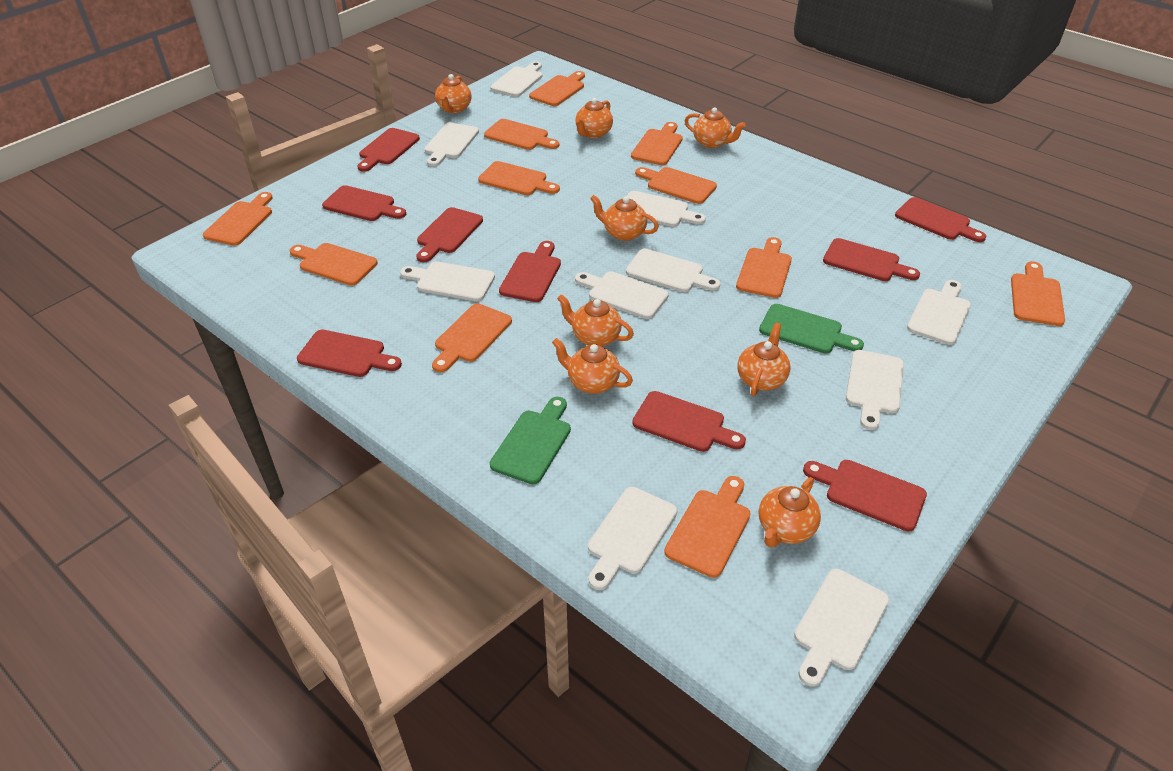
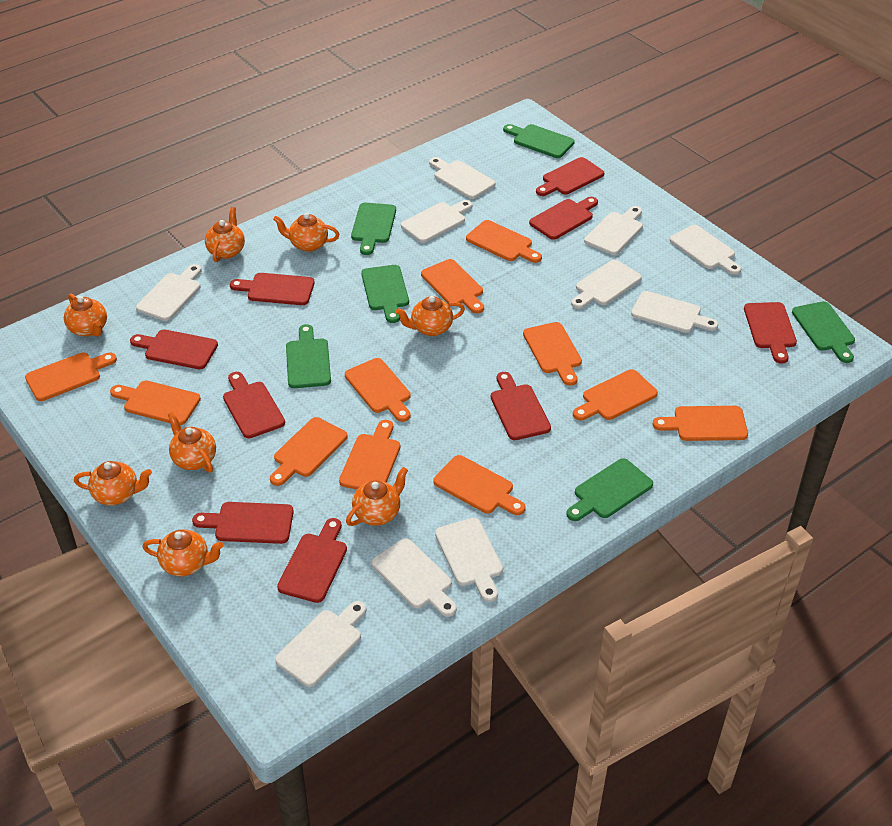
green cutting board: [490,397,571,484] [759,304,864,354] = 2 -> [286,324,331,388] [351,203,396,255] [361,265,409,323] [503,124,575,158] [566,458,653,521] [792,301,855,363] = 6

